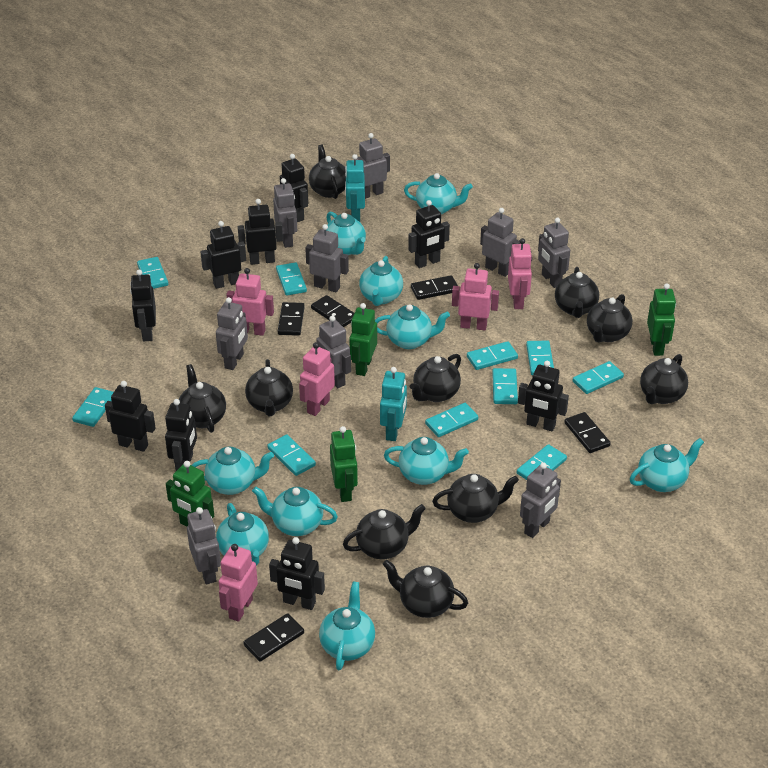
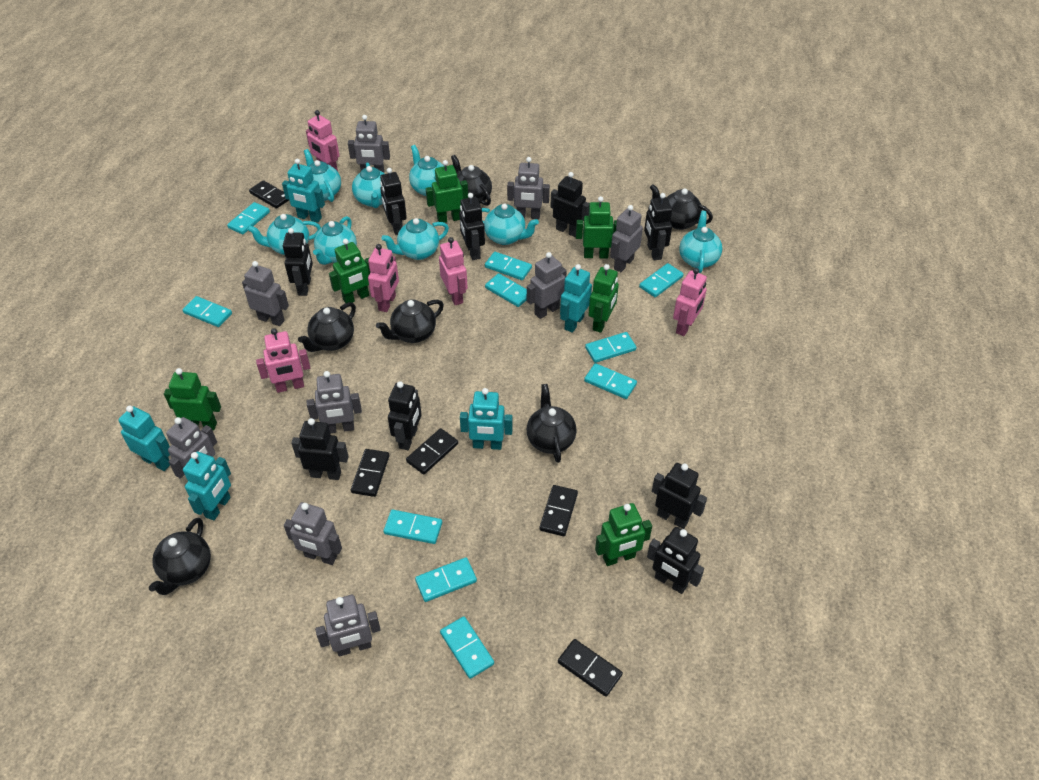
black teapot: [179,364,226,433] [245,359,293,416] [309,145,346,199] [343,504,426,559] [383,560,468,618] [410,354,461,402] [432,474,519,523] [555,267,599,318] [587,294,632,343] [640,354,688,404] = 10 -> [149,518,211,595] [298,302,356,352] [376,299,444,343] [451,155,492,206] [527,384,577,463] [650,184,713,230] = 6
green robot: [166,461,214,526] [330,426,358,502] [349,303,377,376] [647,283,676,356] = 4 -> [164,368,221,430] [329,239,370,303] [426,160,468,223] [576,196,617,259] [589,264,619,333] [595,503,652,566] = 6
turquoise robot: [345,154,365,222] [380,367,407,441] = 2 -> [118,406,170,471] [183,452,231,521] [282,159,325,223] [460,388,513,450] [560,264,592,333] = 5
turquoise teapot: [191,446,274,495] [216,503,269,566] [252,486,338,536] [319,581,375,670] [326,212,366,255] [359,256,403,306] [375,304,450,349] [384,437,469,485] [404,173,473,215] [630,438,704,492] = 10 -> [247,214,321,255] [304,149,341,202] [313,216,357,265] [352,162,385,208] [381,218,449,260] [409,145,444,196] [482,203,539,245] [679,211,722,273] = 8

